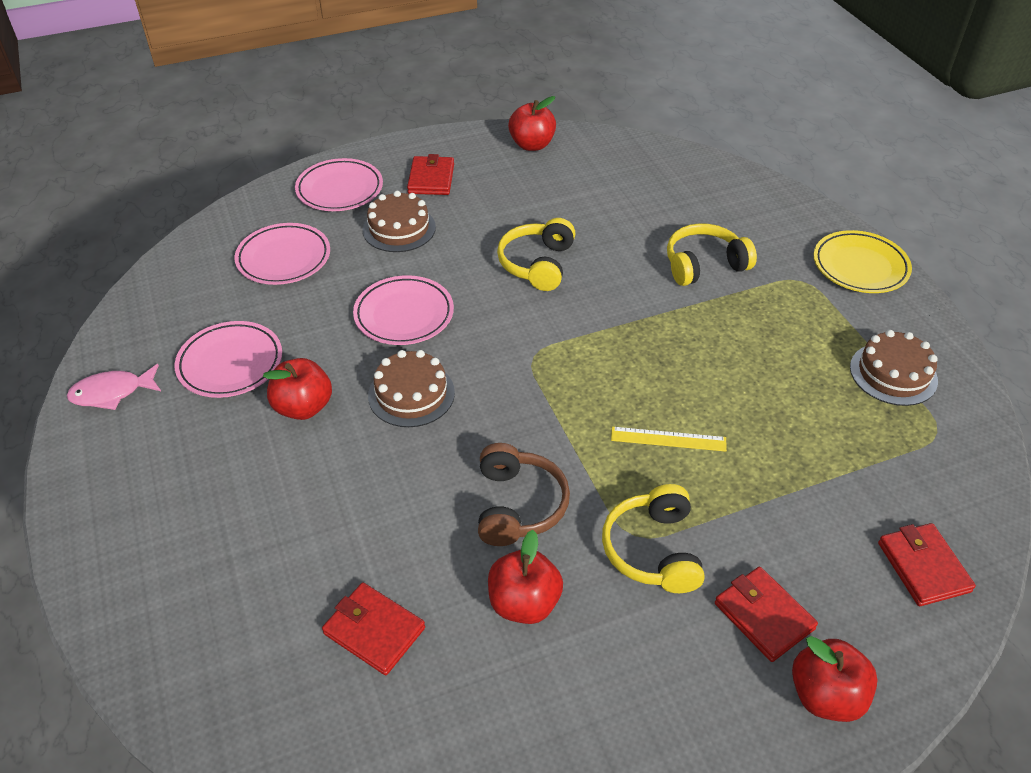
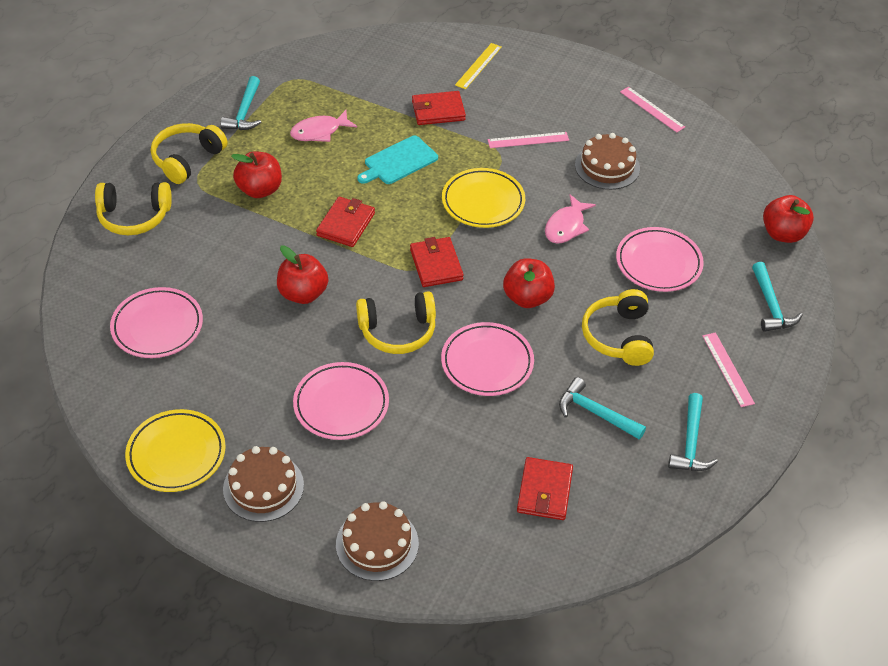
brown headphones: [478,443,570,546] = 1 -> none = 0
pink fish: [67,364,161,410] = 1 -> [290,110,357,142] [545,194,596,244] = 2
pink ruler: none = 0 -> [488,132,569,148] [620,87,685,132] [702,332,755,407] = 3
turquoise cutting board: none = 0 -> [357,135,438,184] = 1
turquoise hammer: none = 0 -> [221,76,261,130] [559,377,646,440] [668,393,718,471] [752,262,803,332] = 4
yellow headphones: [497,218,575,291] [602,484,705,593] [667,223,757,286] = 3 -> [95,182,172,235] [151,123,228,184] [356,291,436,354] [582,289,654,366] = 4
yellow plate: [814,230,912,293] = 1 -> [125,409,226,492] [442,168,525,228] = 2

